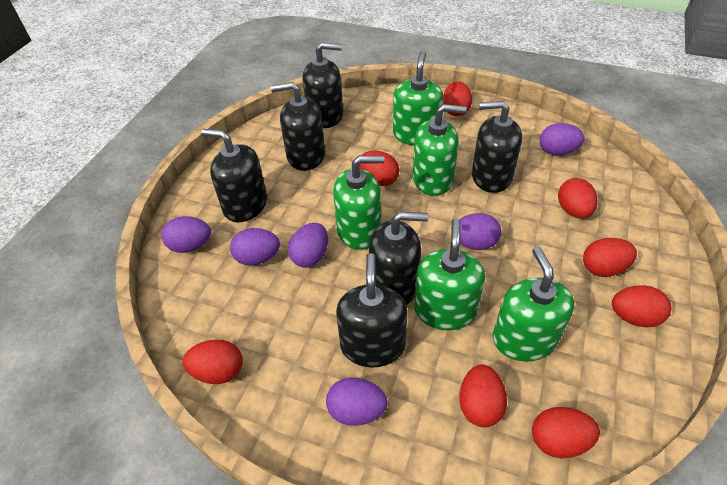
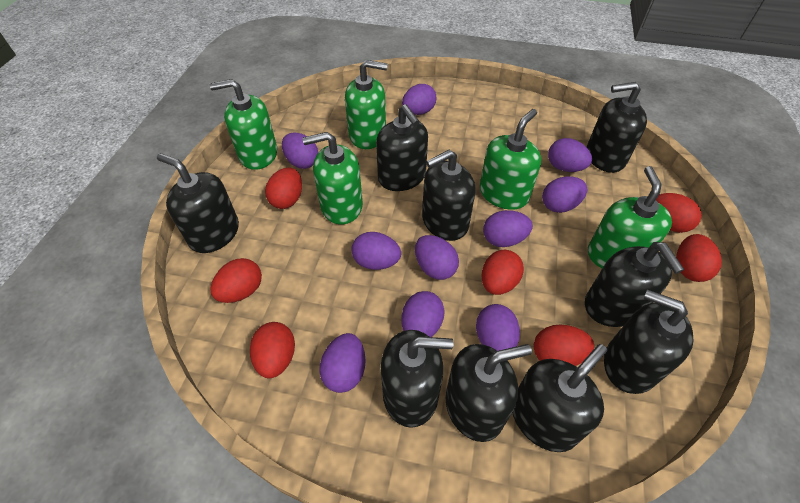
black soap dispenser: [201,129,267,223] [271,82,325,171] [302,42,343,128] [336,253,408,368] [369,212,428,305] [472,101,522,193] = 6 -> [157,153,239,253] [376,104,428,191] [381,330,453,428] [422,150,476,241] [446,344,532,442] [513,344,607,452] [585,242,684,327] [587,82,647,173] [604,290,693,394] = 9
purple egg: [161,216,211,253] [230,228,280,266] [288,223,328,268] [326,377,388,426] [459,213,501,250] [540,123,585,155] = 6 -> [282,133,318,169] [319,333,366,393] [351,232,401,270] [401,291,445,337] [402,84,436,115] [415,235,459,280] [476,304,520,351] [483,210,533,247] [542,176,587,213] [548,138,592,172] = 10
red egg: [183,340,243,384] [359,150,399,186] [443,81,472,116] [460,364,507,427] [532,407,600,458] [558,178,597,218] [583,238,637,277] [612,285,671,327] = 8 -> [210,258,262,303] [250,322,295,378] [265,168,302,209] [482,250,524,295] [534,324,594,366] [656,193,702,233] [676,234,722,282] = 7

